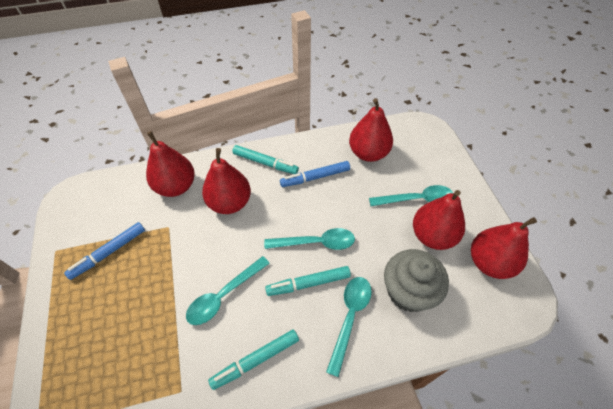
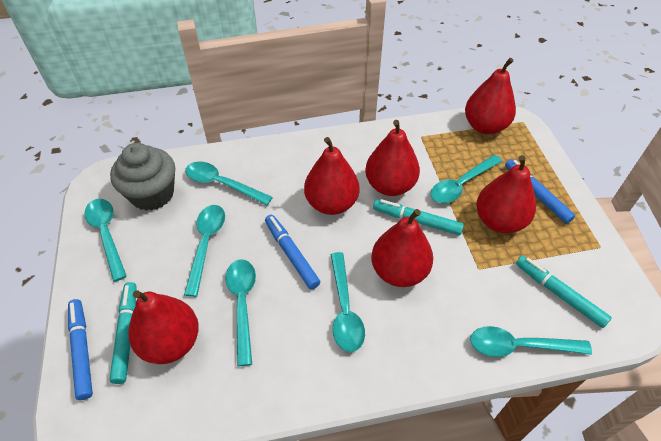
blue marker: [64,222,145,280] [280,161,350,187] = 2 -> [68,299,93,400] [265,215,320,289] [505,159,575,224] = 3
red pear: [146,131,195,197] [202,148,251,214] [349,98,393,162] [413,190,465,250] [471,217,537,279] = 5 -> [128,290,199,364] [304,137,360,215] [365,120,420,196] [371,209,433,287] [465,58,516,134] [476,155,536,233] = 6
turquoise spoon: [186,256,270,325] [264,228,355,250] [326,277,372,377] [369,185,454,206] = 4 -> [84,199,127,282] [184,205,225,297] [185,161,273,205] [225,259,256,366] [330,252,365,352] [431,155,502,203] [470,326,592,357] = 7

